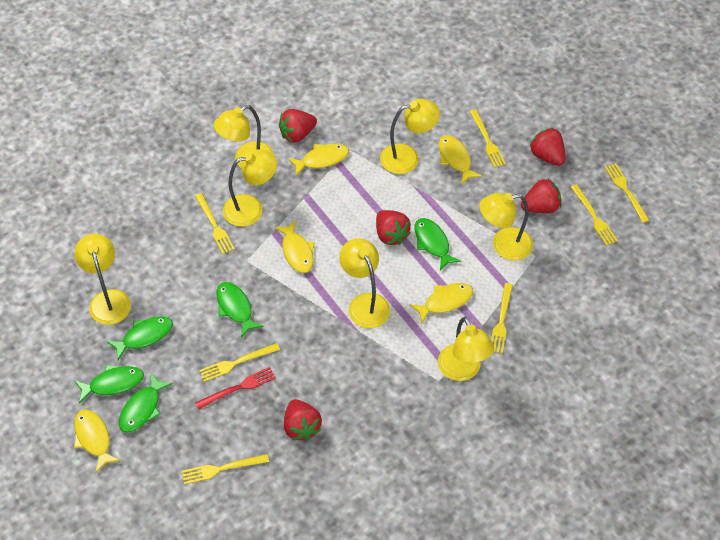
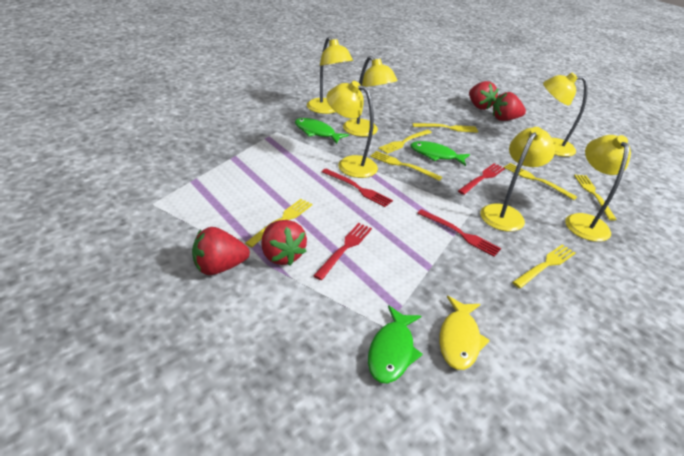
green fish: [75,365,144,403] [107,316,173,360] [119,373,173,433] [216,282,264,338] [415,218,461,271] = 5 -> [295,118,349,144] [368,305,423,384] [410,141,470,166] = 3
red fork: [195,367,276,410] = 1 -> [313,223,372,280] [322,169,393,207] [417,209,501,257] [458,163,505,195] = 4
red strawberry: [278,109,317,142] [284,399,322,441] [376,210,411,245] [521,179,561,213] [530,128,565,166] = 5 -> [192,227,250,275] [261,220,307,265] [469,81,498,110] [493,92,526,121] = 4
yellow fish: [74,409,121,473] [274,220,315,273] [288,144,349,176] [409,283,473,324] [439,135,482,184] = 5 -> [439,296,490,370] = 1
yellow lamp: [74,234,131,325] [214,105,274,167] [223,149,277,227] [339,238,390,328] [380,99,440,174] [438,317,494,381] [480,193,533,261] = 7 -> [307,37,353,114] [326,81,378,178] [343,56,398,137] [480,127,555,232] [543,72,588,157] [565,135,631,242] = 6

